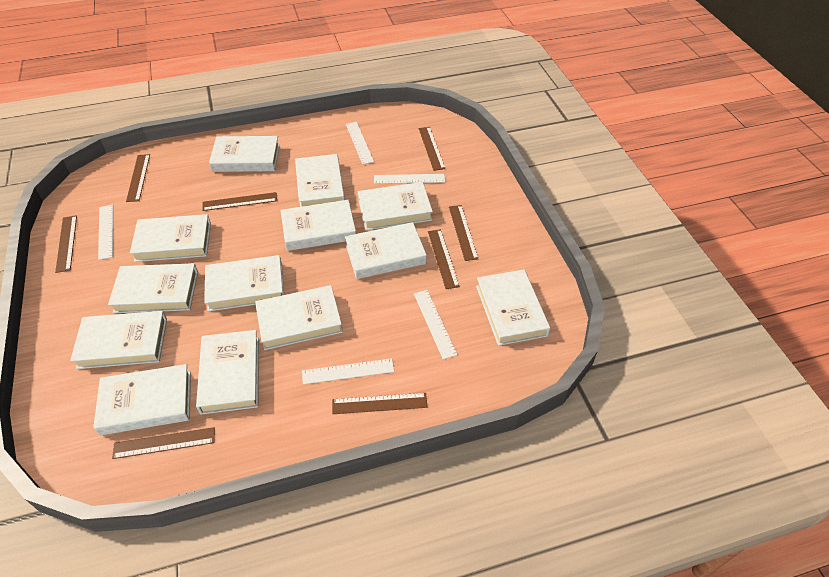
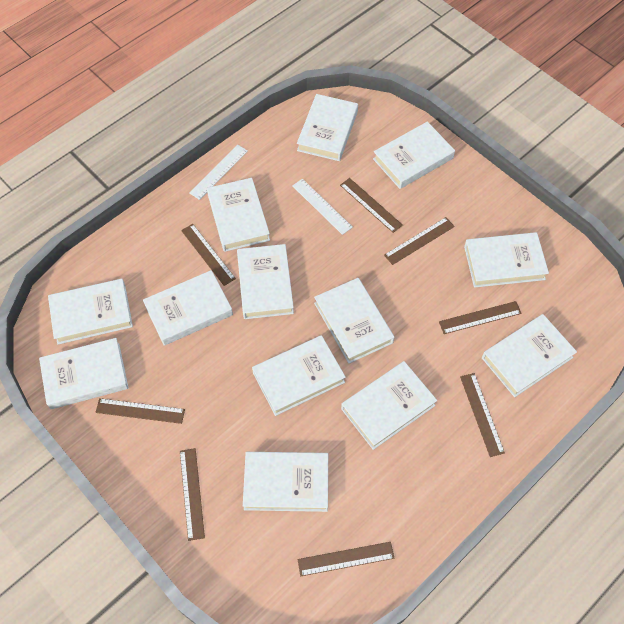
white ruler: [98,205,113,260] [302,358,394,385] [346,122,374,165] [374,174,445,184] [414,290,458,360] = 5 -> [190,145,248,200] [292,179,353,235] = 2

